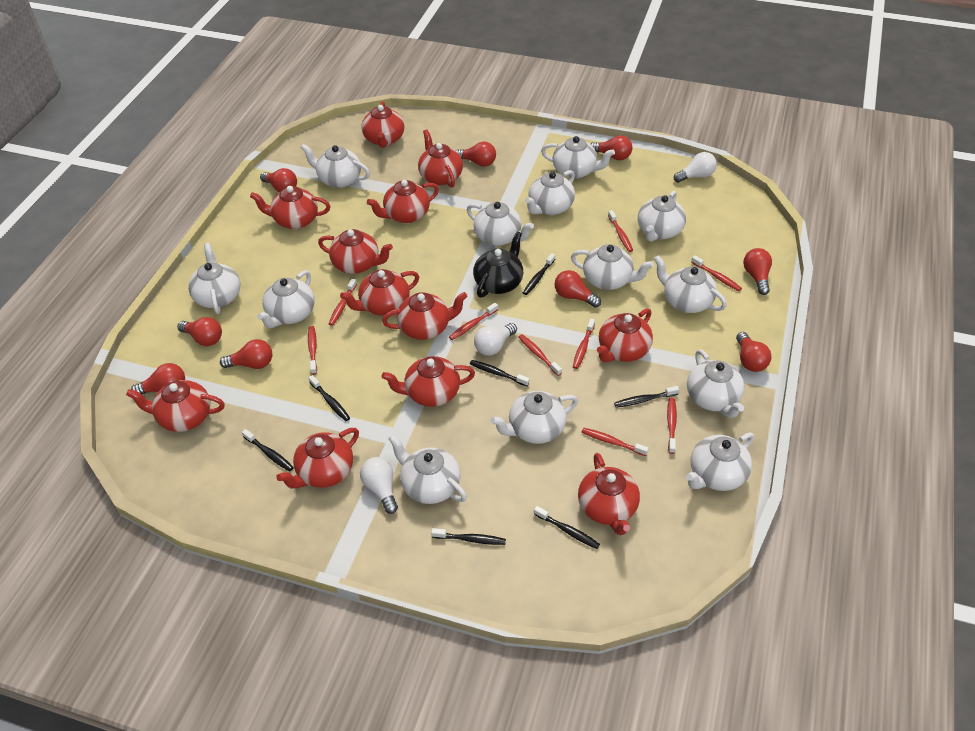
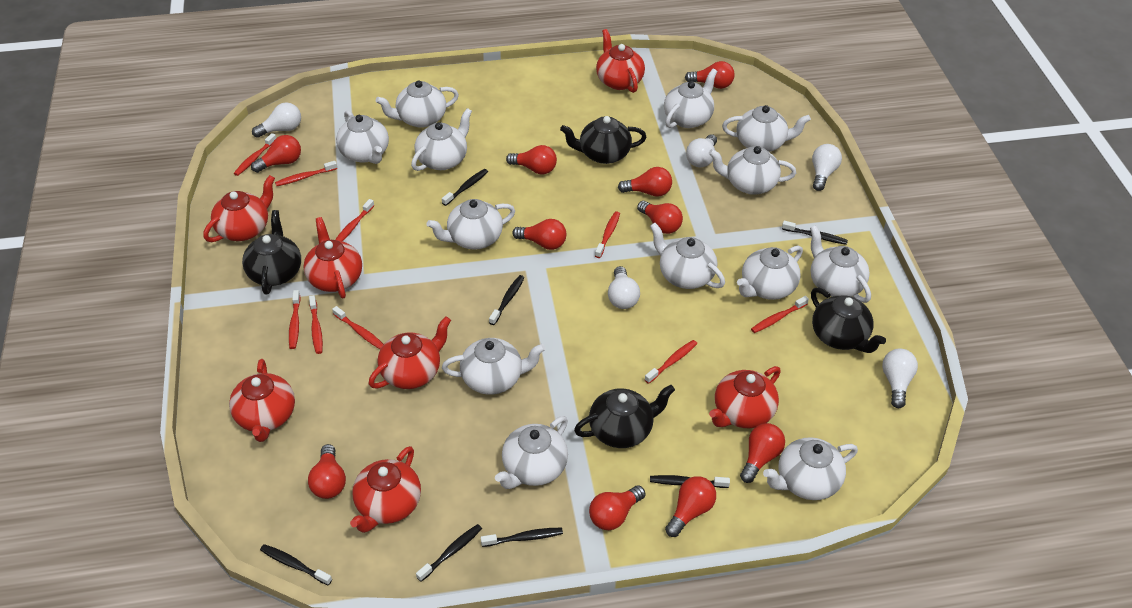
black teapot: [473,231,523,298] = 1 -> [242,210,301,295] [560,116,646,164] [574,385,675,448] [811,288,886,353] = 4
red light bulb: [131,363,185,394] [177,317,222,346] [220,339,272,369] [260,168,297,193] [456,142,496,167] [554,270,601,308] [590,135,633,160] [736,332,771,372] [743,248,772,295] = 9 -> [251,135,301,173] [308,444,346,499] [506,145,557,174] [512,219,566,250] [589,485,645,530] [618,167,672,197] [637,201,683,234] [665,476,716,537] [685,61,735,89] [740,423,785,483] = 10
red teapot: [126,380,225,432] [250,186,330,229] [276,428,359,488] [318,229,393,274] [340,269,419,316] [361,101,405,148] [367,180,439,223] [382,292,468,340] [382,356,475,407] [418,129,463,188] [578,453,640,535] [597,308,653,362] = 12 -> [203,175,275,242] [229,359,295,442] [303,217,362,298] [350,446,421,533] [369,316,451,389] [596,29,645,93] [709,366,781,428] = 7
white light bulb: [360,457,398,514] [474,323,517,356] [674,152,717,183] = 3 -> [252,103,301,138] [608,266,640,309] [686,134,717,167] [812,144,842,191] [882,349,918,408] = 5

